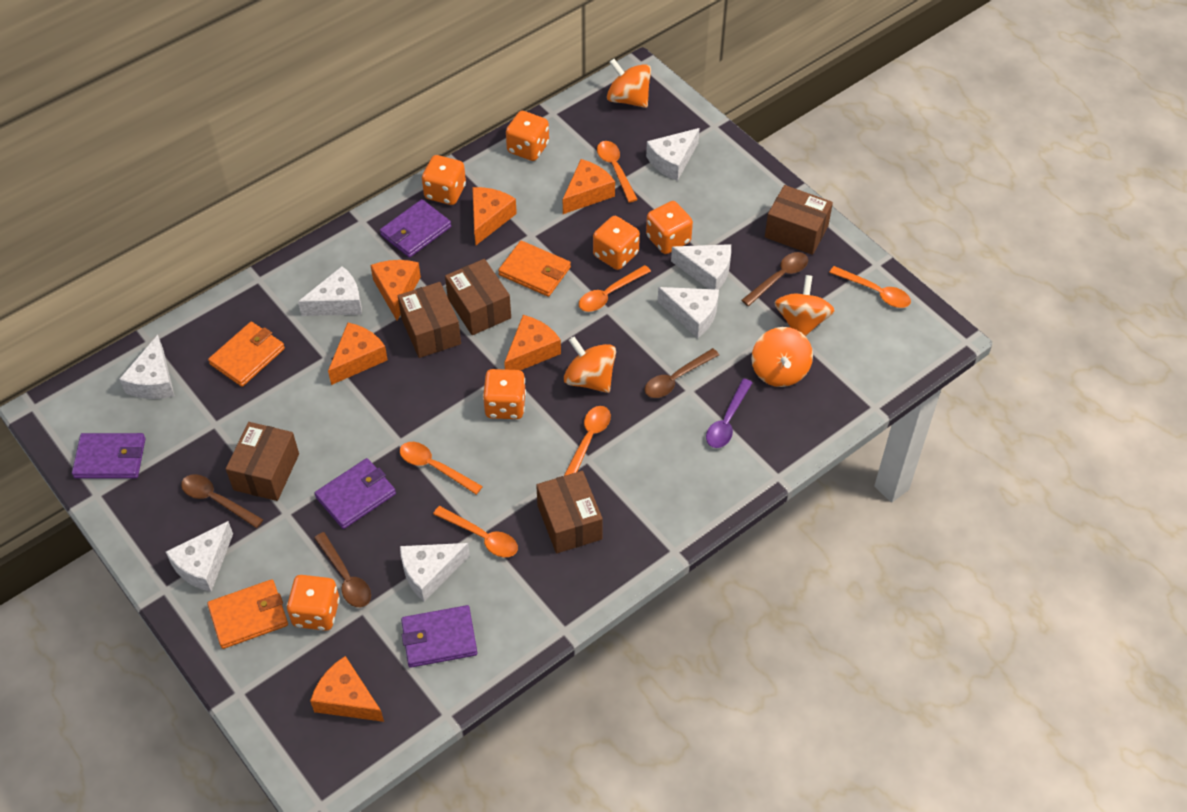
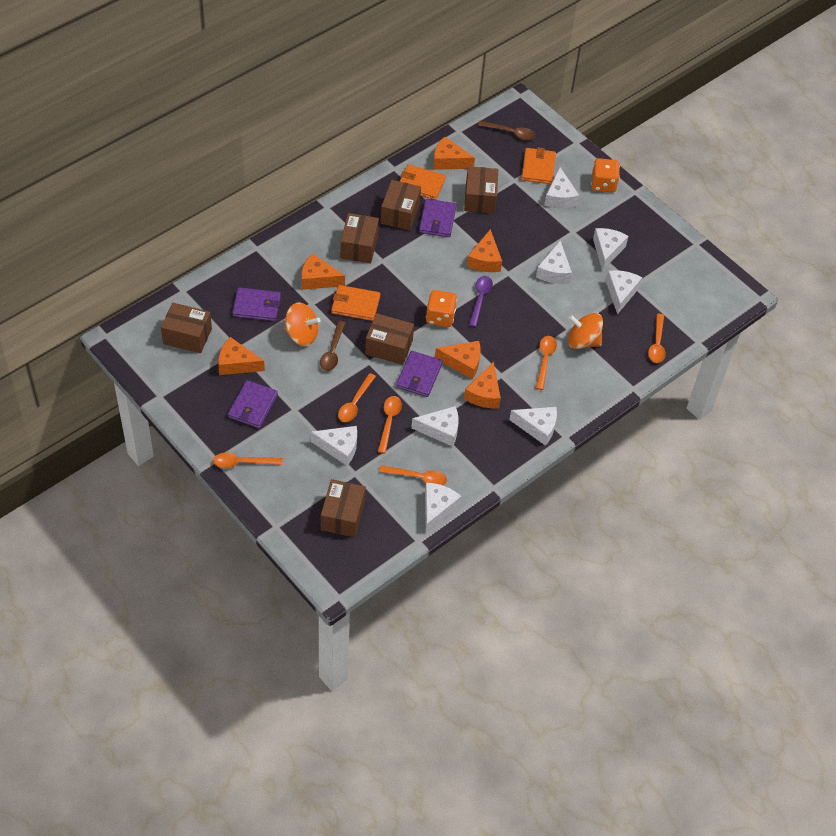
brown box: [226,422,299,501] [398,282,461,358] [445,259,511,335] [536,471,603,553] [765,185,833,255] = 5 -> [161,303,212,353] [321,479,366,537] [340,213,379,263] [365,313,414,365] [381,180,421,230] [464,166,498,214] = 6
brown spoon: [181,474,264,528] [314,532,371,607] [645,348,719,398] [741,252,808,306] = 4 -> [320,321,345,371] [478,121,535,140] = 2
orange dice: [287,575,340,631] [422,155,466,205] [483,369,526,419] [506,111,549,161] [593,216,640,270] [646,201,693,254] = 6 -> [426,290,457,327] [591,158,620,193] = 2
orange spinning top: [564,336,616,393] [607,59,651,108] [751,327,813,387] [774,275,835,336] = 4 -> [284,302,321,346] [568,313,603,349] = 2
white cheese: [119,335,174,399] [166,521,233,592] [298,266,362,316] [400,543,470,602] [646,128,700,181] [658,287,719,338] [671,244,731,290] = 7 -> [310,426,357,466] [411,406,459,447] [425,483,461,533] [509,407,557,446] [536,241,572,284] [544,167,579,208] [593,228,628,271] [606,270,642,315] = 8

